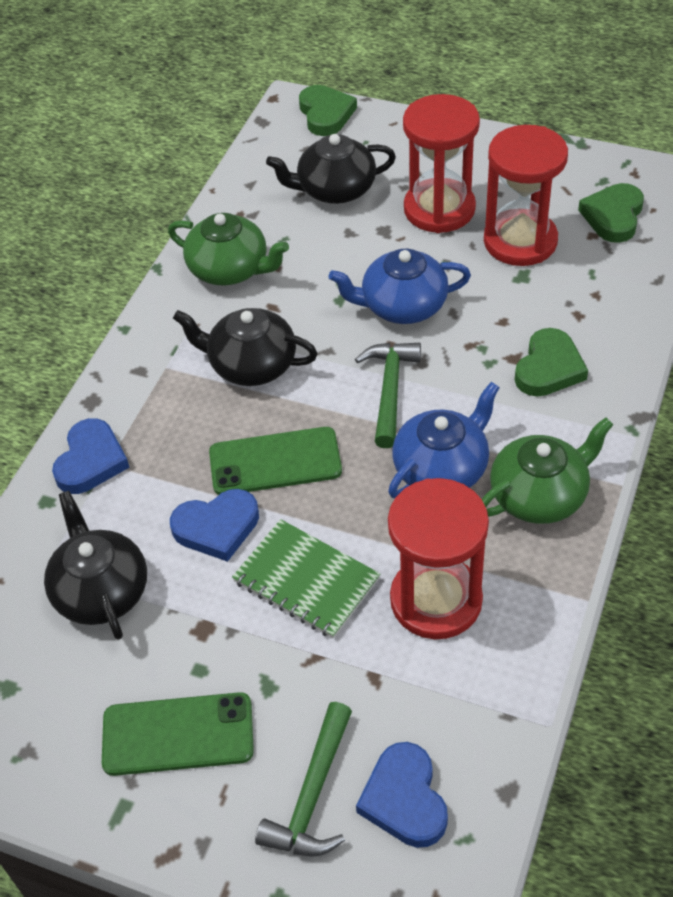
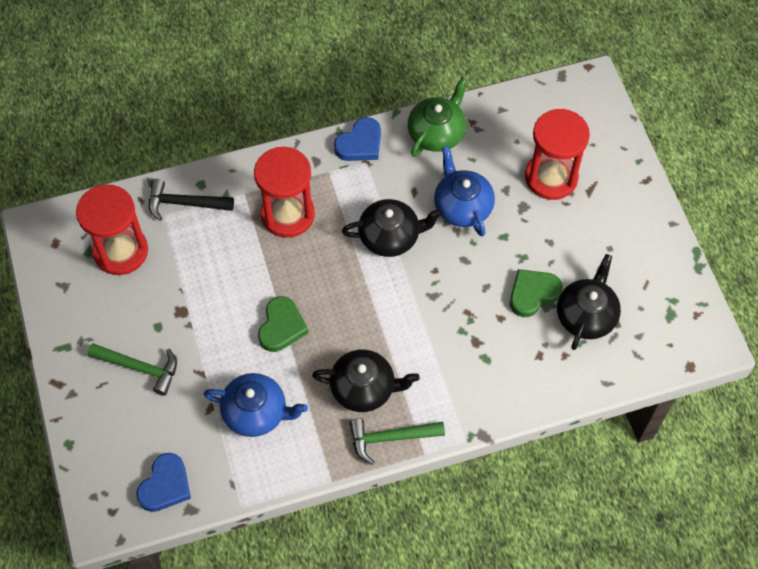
black hammer: none = 0 -> [149,179,234,221] = 1
blue heart: [52,418,130,494] [170,489,259,562] [356,742,448,848] = 3 -> [136,453,191,512] [334,117,381,161] = 2
green heart: [299,85,357,136] [515,328,588,397] [578,183,644,243] = 3 -> [258,296,309,352] [510,269,563,317] = 2
green notebook: [232,519,380,639] = 1 -> none = 0
green phone: [102,692,254,776] [209,427,342,495] = 2 -> none = 0
green teapot: [168,213,289,285] [482,418,614,524] = 2 -> [408,77,467,157] = 1

